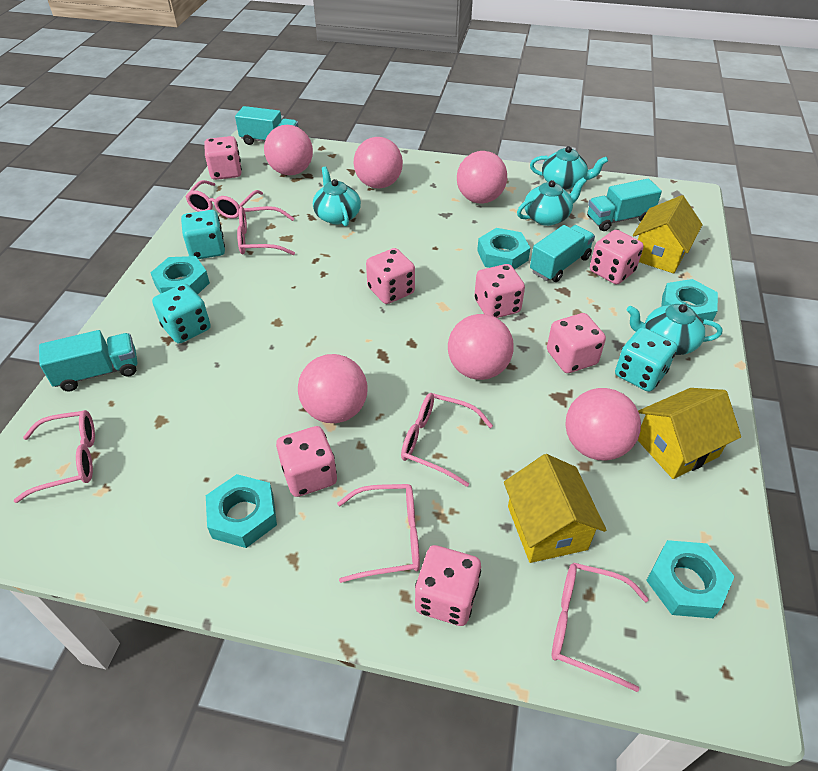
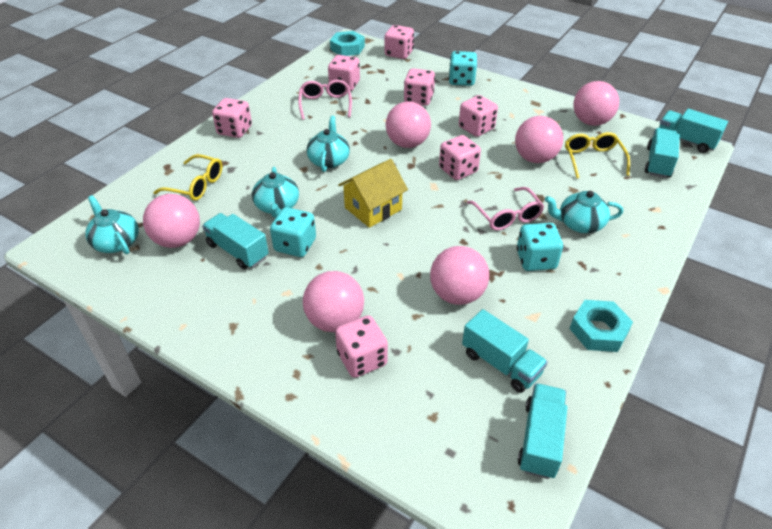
pink glasses: [14,410,95,503] [186,180,263,219] [237,206,295,255] [337,484,420,583] [401,393,493,487] [552,563,649,692] = 6 -> [298,80,352,120] [467,187,544,231] = 2
turquoise nut: [150,256,210,295] [206,474,277,548] [477,228,530,270] [646,540,735,618] [661,279,718,325] = 5 -> [330,31,365,56] [570,300,633,352] = 2
turquoise truck: [39,330,137,392] [235,106,298,145] [530,225,595,282] [587,179,662,231] = 4 -> [202,213,269,270] [462,309,548,393] [517,383,567,479] [645,128,680,178] [659,109,728,153] = 5
yellow glasses: none = 0 -> [153,154,222,201] [565,132,630,179] = 2
yellow house: [504,454,606,563] [633,195,703,273] [638,388,741,479] = 3 -> [338,159,408,228] = 1

